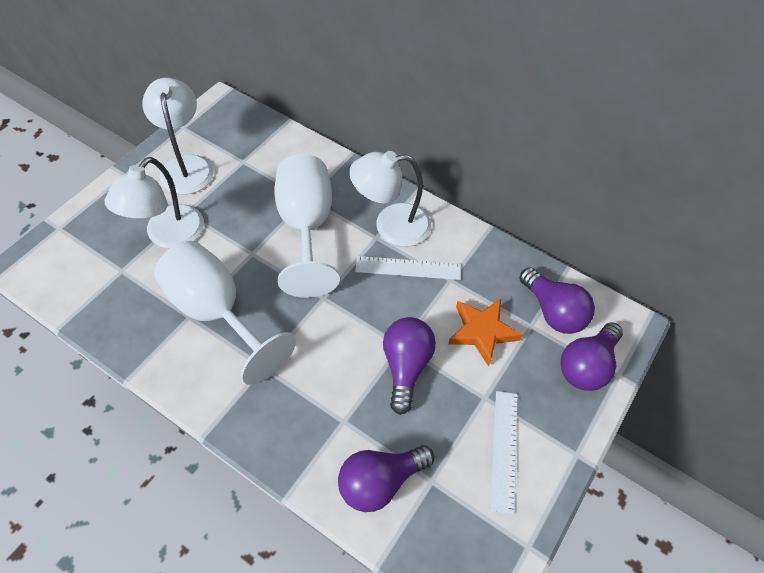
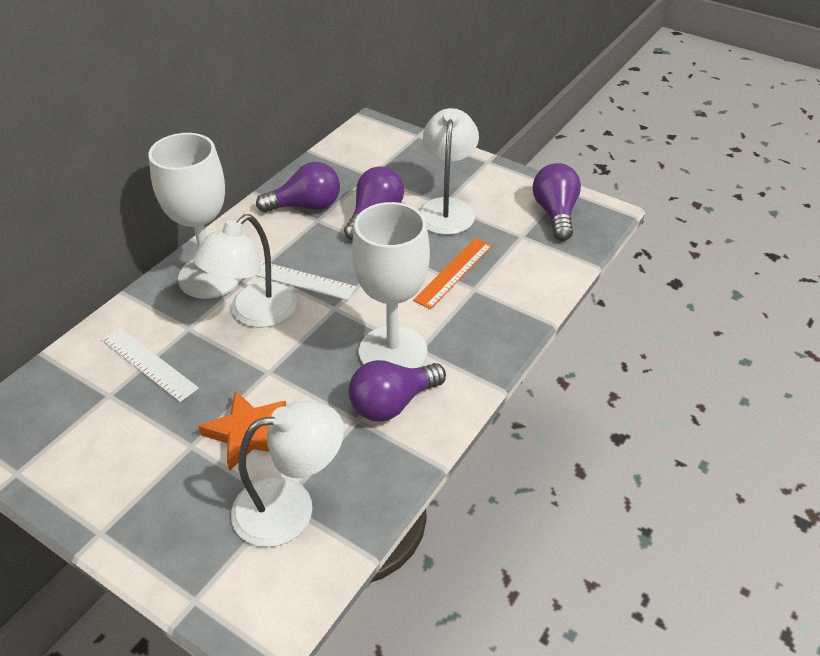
orange ruler: none = 0 -> [413,238,492,309] = 1

